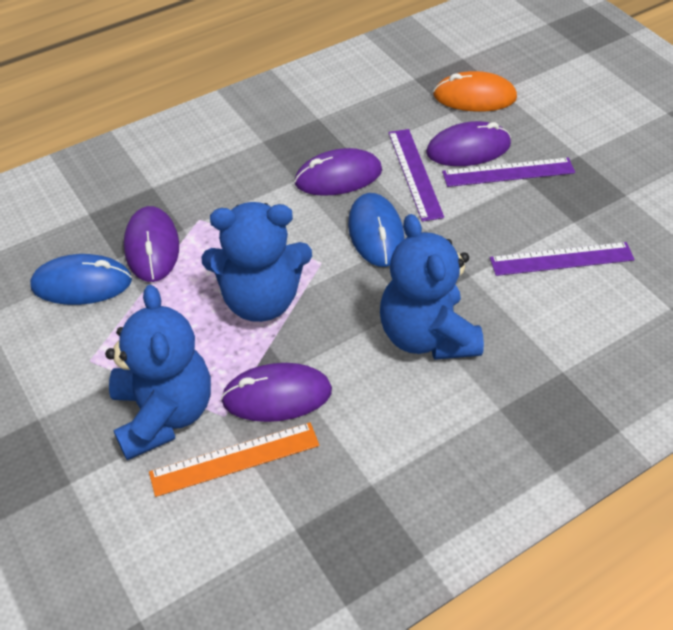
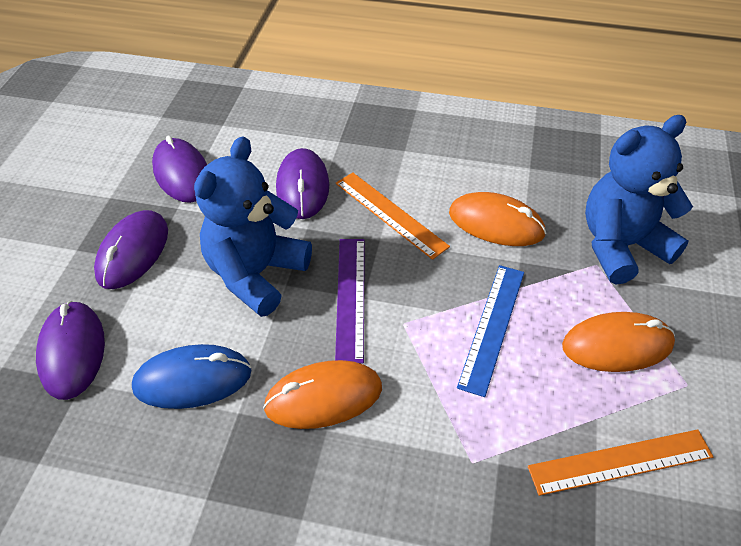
blue mouse: [30,254,132,305] [348,193,404,267] = 2 -> [132,344,251,409] = 1
blue ruler: none = 0 -> [457,265,524,397] = 1
blue teddy bear: [105,285,211,460] [201,202,312,322] [380,214,484,360] = 3 -> [194,136,312,317] [585,115,693,284] = 2
orange mouse: [433,71,517,112] = 1 -> [263,360,382,429] [449,192,546,246] [562,312,675,372] = 3
orange ruler: [149,422,319,497] = 1 -> [336,172,450,260] [528,429,714,496] = 2
purple ruler: [388,129,444,222] [442,158,575,187] [490,242,635,276] = 3 -> [335,239,365,364] = 1

